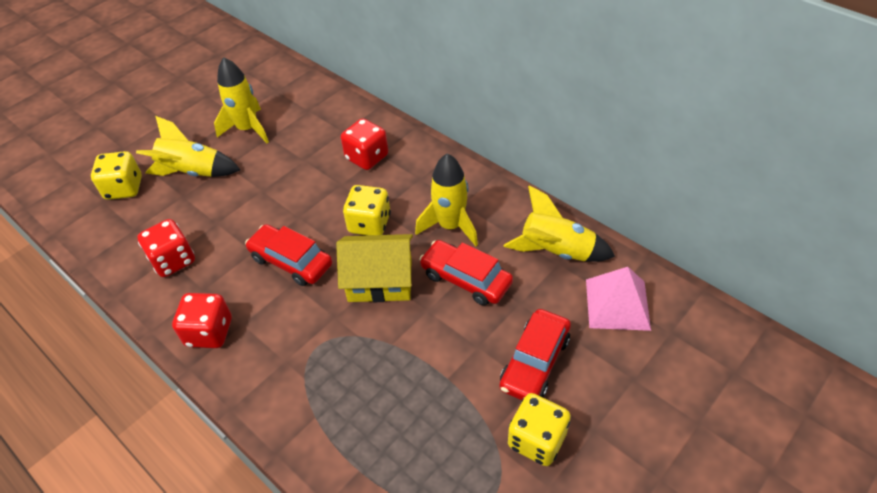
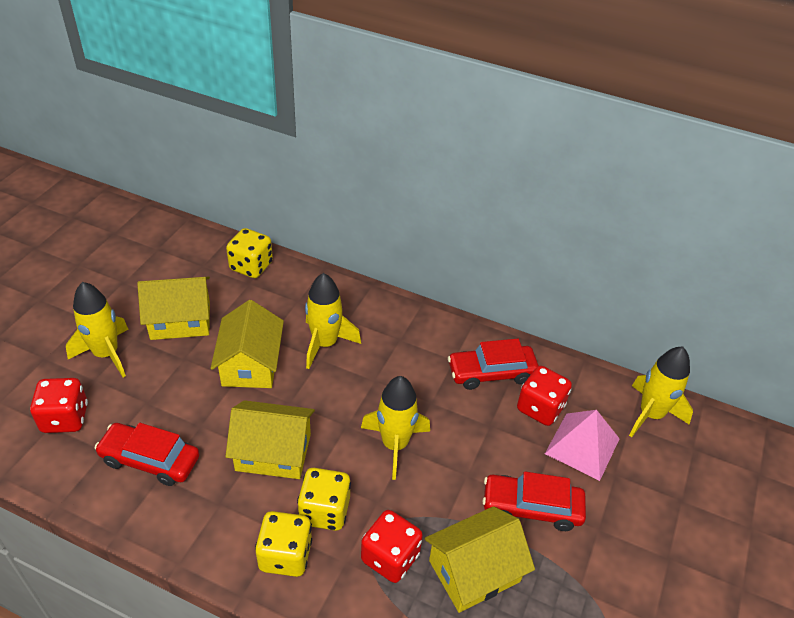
yellow house: [336,234,413,302] = 1 -> [137,276,210,340] [211,300,284,388] [225,400,315,479] [425,506,535,613] = 4

